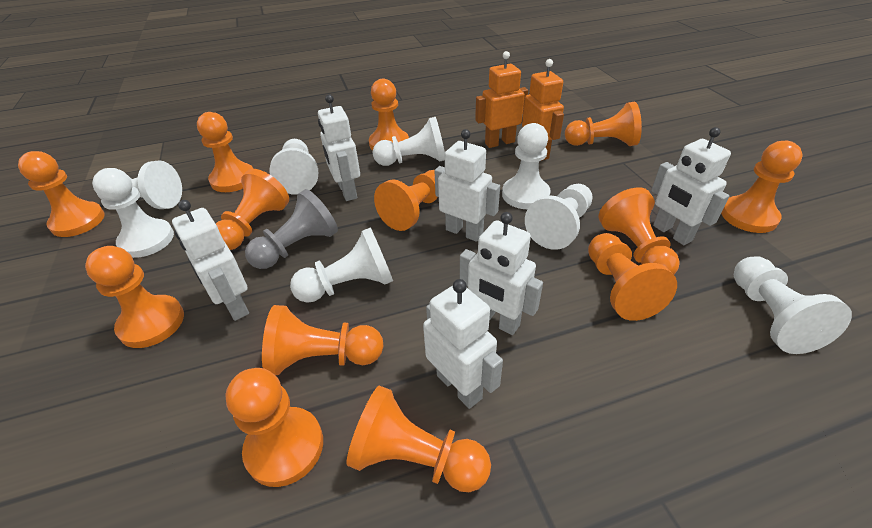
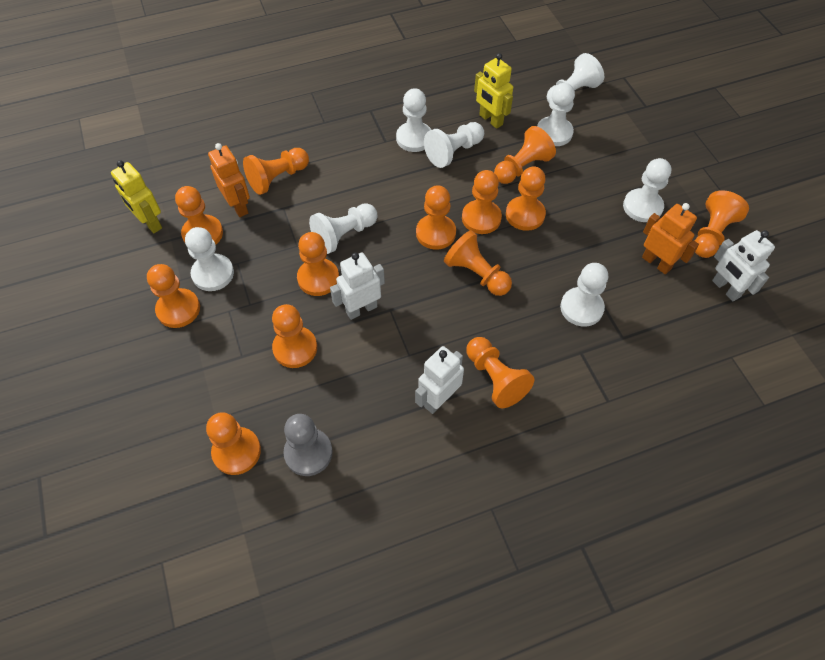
white robot: [172,200,249,321] [318,95,360,201] [423,279,503,409] [434,129,500,242] [460,212,543,335] [651,127,731,245] = 6 -> [330,253,385,320] [415,346,464,414] [712,230,775,301] = 3
yellow robot: none = 0 -> [111,160,162,233] [474,53,513,129] = 2

